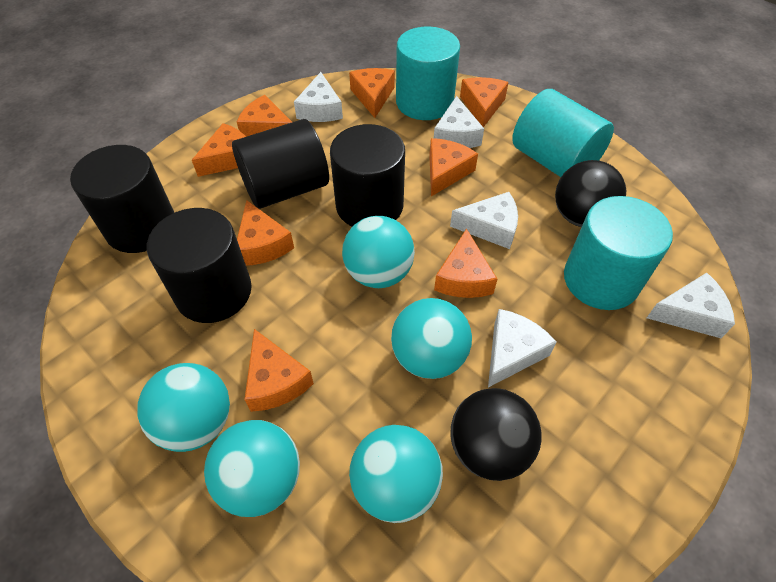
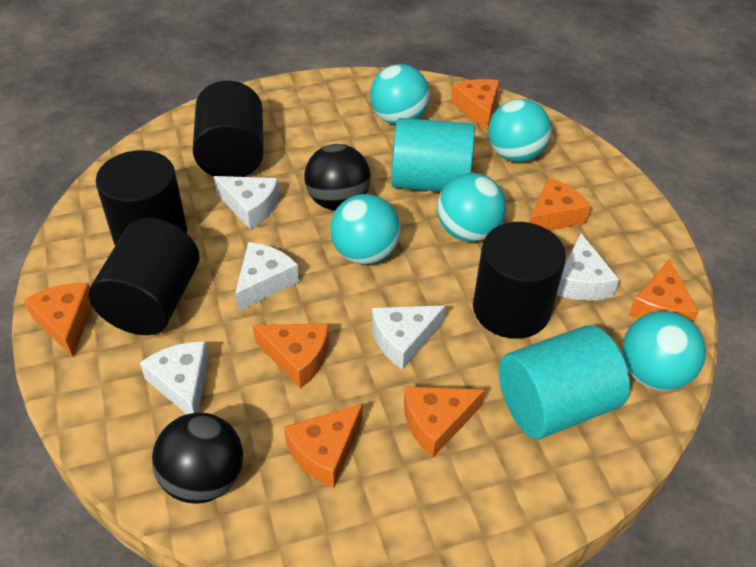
orange cheese: [192,123,246,177] [237,95,292,137] [237,200,294,266] [244,329,314,412] [349,68,395,118] [429,138,478,197] [434,228,497,298] [460,77,509,127] = 8 -> [24,283,92,357] [253,323,329,389] [284,404,363,488] [404,386,485,457] [451,79,499,131] [529,177,591,231] [628,259,699,323] = 7
turquoise cylinder: [396,27,460,120] [512,89,614,177] [564,196,673,310] = 3 -> [391,118,475,192] [499,325,630,439] = 2

